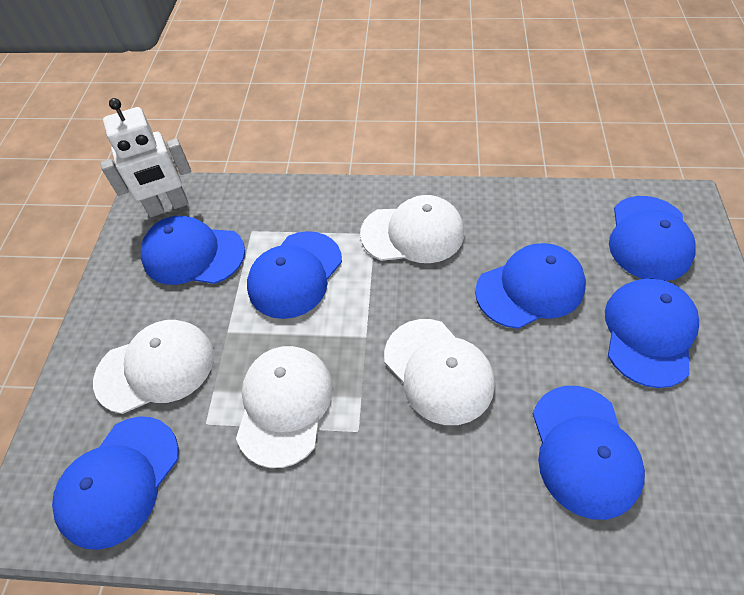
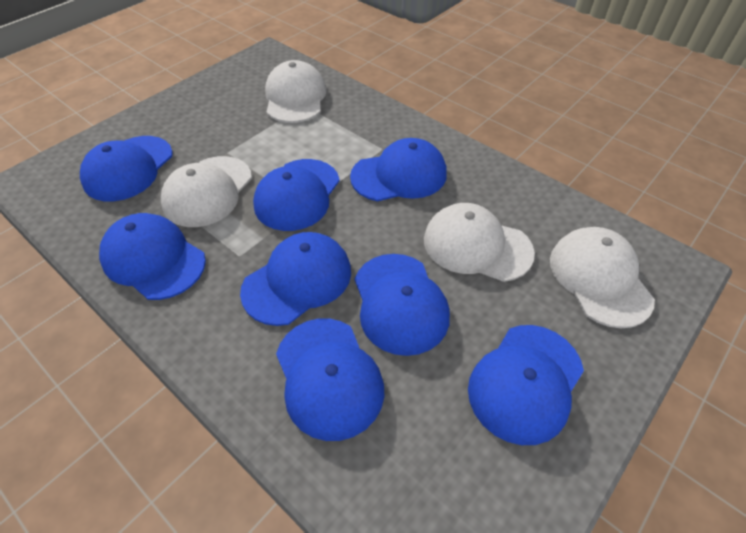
blue cap: [52,416,179,550] [141,216,245,285] [247,231,342,319] [475,243,586,329] [532,386,645,520] [605,278,699,388] [609,196,696,281] = 7 -> [80,136,172,201] [99,213,206,300] [240,232,351,326] [253,159,340,231] [276,318,384,441] [350,138,447,201] [355,254,450,356] [468,325,584,445] = 8
white robot: [100,98,191,217] = 1 -> none = 0

